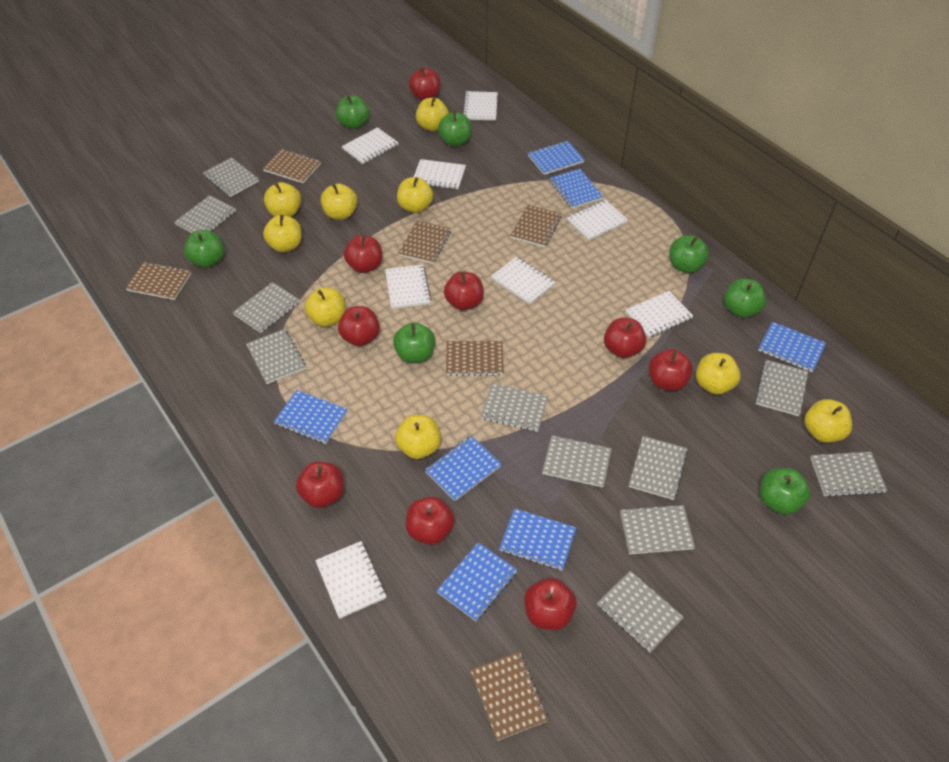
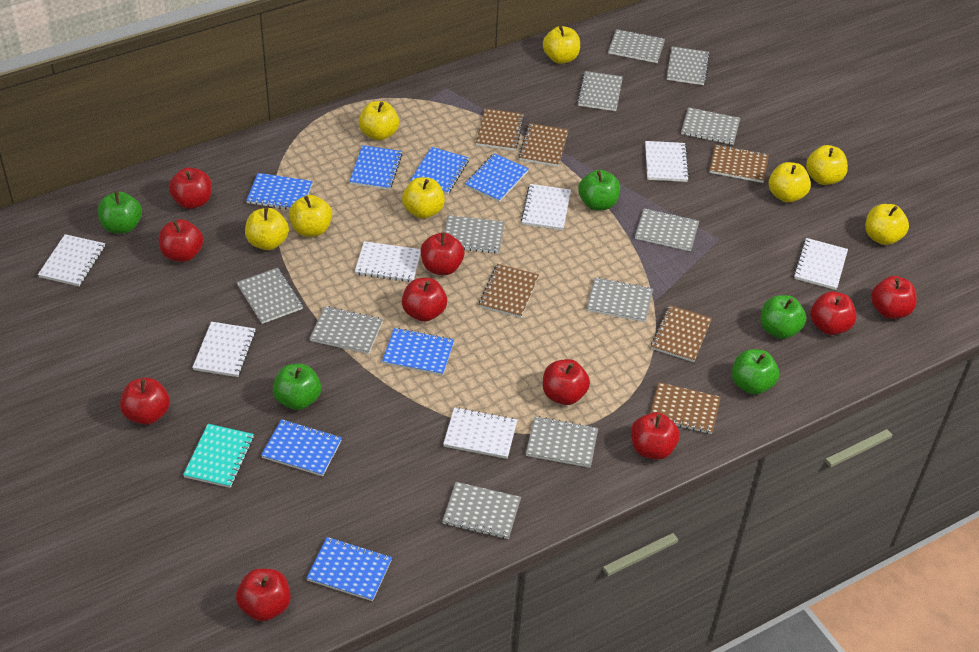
green apple: [184,230,224,268] [336,95,369,129] [393,322,435,363] [438,111,472,146] [670,235,709,273] [724,278,766,318] [760,468,810,515] = 7 -> [98,191,142,234] [273,364,321,410] [578,170,620,211] [732,349,779,395] [761,295,806,339] = 5
red apple: [296,462,344,508] [338,306,380,346] [344,235,382,273] [406,497,455,545] [409,67,441,101] [444,271,484,311] [524,578,576,630] [604,318,646,358] [649,349,693,391] = 9 -> [120,378,170,425] [159,219,203,262] [169,167,212,209] [236,568,291,621] [402,278,447,322] [421,233,464,275] [543,359,590,405] [631,412,680,460] [810,291,856,335] [871,276,917,319] = 10
turquoise notebook: none = 0 -> [183,424,254,488] = 1
white notebook: [315,541,386,619] [342,127,398,164] [385,264,432,309] [414,159,466,189] [463,91,498,121] [491,257,556,305] [567,200,628,241] [626,291,693,338] = 8 -> [38,234,105,286] [192,322,256,377] [355,241,421,282] [443,407,517,459] [521,184,571,230] [645,141,689,182] [793,238,848,290] = 7
yellow apple: [263,215,302,252] [264,182,301,217] [305,287,346,327] [321,183,358,220] [395,415,441,459] [397,177,433,213] [416,97,449,131] [696,353,741,395] [804,399,852,443] = 9 -> [245,208,289,250] [289,195,332,237] [359,101,399,141] [402,177,445,219] [543,26,580,64] [769,162,811,203] [806,145,848,185] [865,204,909,245] = 8

